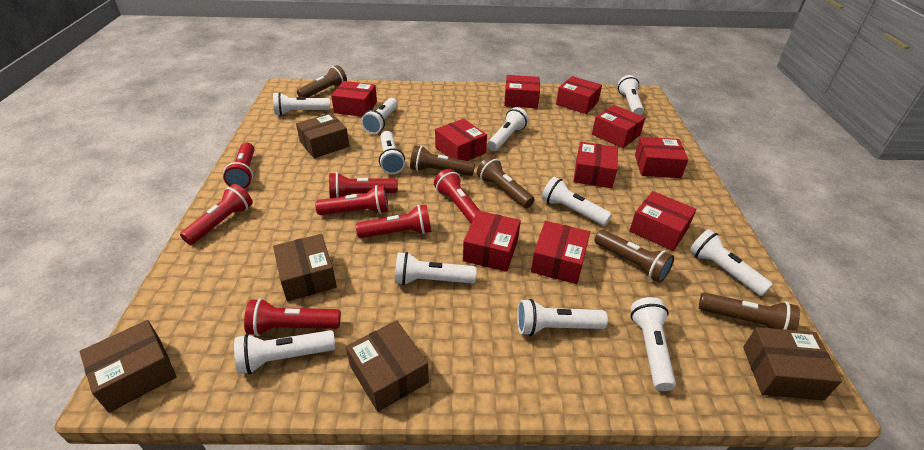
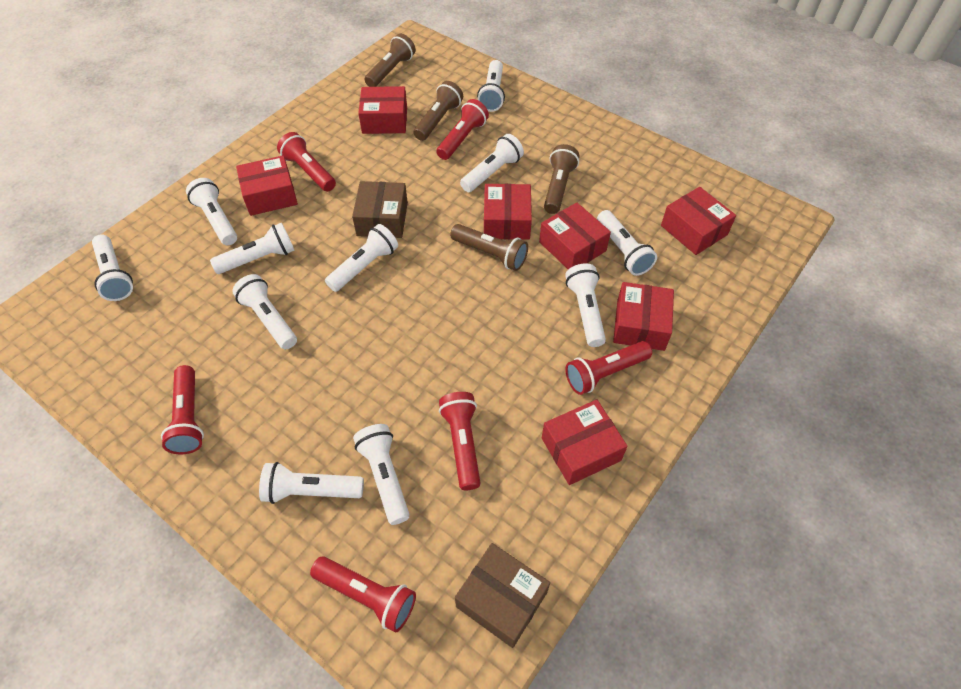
brown box: [80,320,177,413] [273,234,337,301] [296,113,349,158] [346,320,429,412] [743,327,842,400] = 5 -> [352,181,408,238] [455,543,550,648] = 2
brown flashlight: [297,65,347,98] [410,145,475,176] [477,156,535,208] [594,230,674,283] [699,292,800,331] = 5 -> [364,34,416,87] [414,81,463,141] [450,224,528,271] [544,144,579,214] = 4
red box: [331,81,377,117] [435,119,487,161] [463,211,521,272] [504,75,540,108] [531,221,590,284] [556,76,602,114] [573,142,618,188] [592,105,645,148] [629,191,696,251] [635,137,688,178] = 10 -> [236,155,298,216] [358,86,407,134] [484,184,532,240] [539,202,611,269] [542,400,628,485] [613,282,674,351] [661,187,736,255] = 7
red flashlight: [180,184,253,245] [223,143,254,189] [244,298,341,336] [315,185,388,215] [329,172,398,198] [356,205,431,238] [434,169,480,223] = 7 -> [161,365,204,455] [277,132,336,192] [310,557,416,633] [436,99,489,160] [439,392,481,490] [565,341,652,395] = 6

